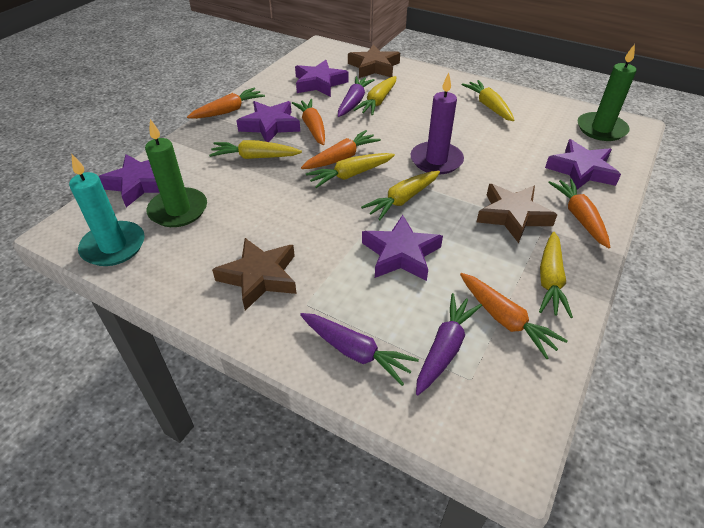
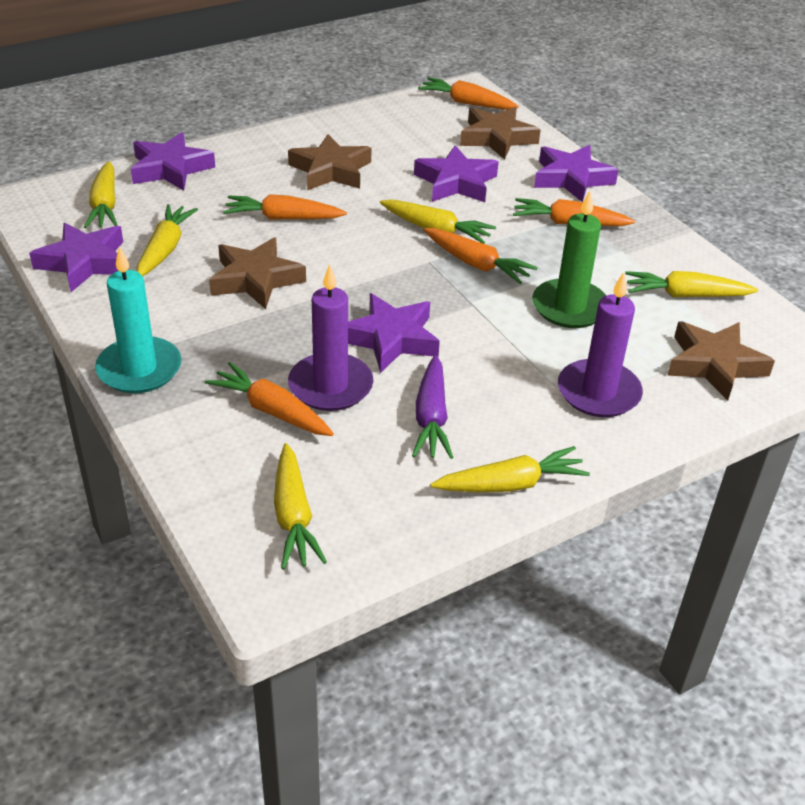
brown star: [212,238,297,311] [348,45,400,78] [477,184,557,243] = 3 -> [209,237,306,309] [288,134,372,190] [460,107,541,159] [667,322,775,401] = 4
green candle: [145,119,207,227] [578,44,637,141] = 2 -> [532,191,606,328] = 1
purple candle: [410,73,464,174] = 1 -> [288,264,373,411] [558,272,643,417] = 2
purple carrot: [300,313,419,386] [338,76,375,117] [416,293,482,395] = 3 -> [412,355,453,459] = 1

